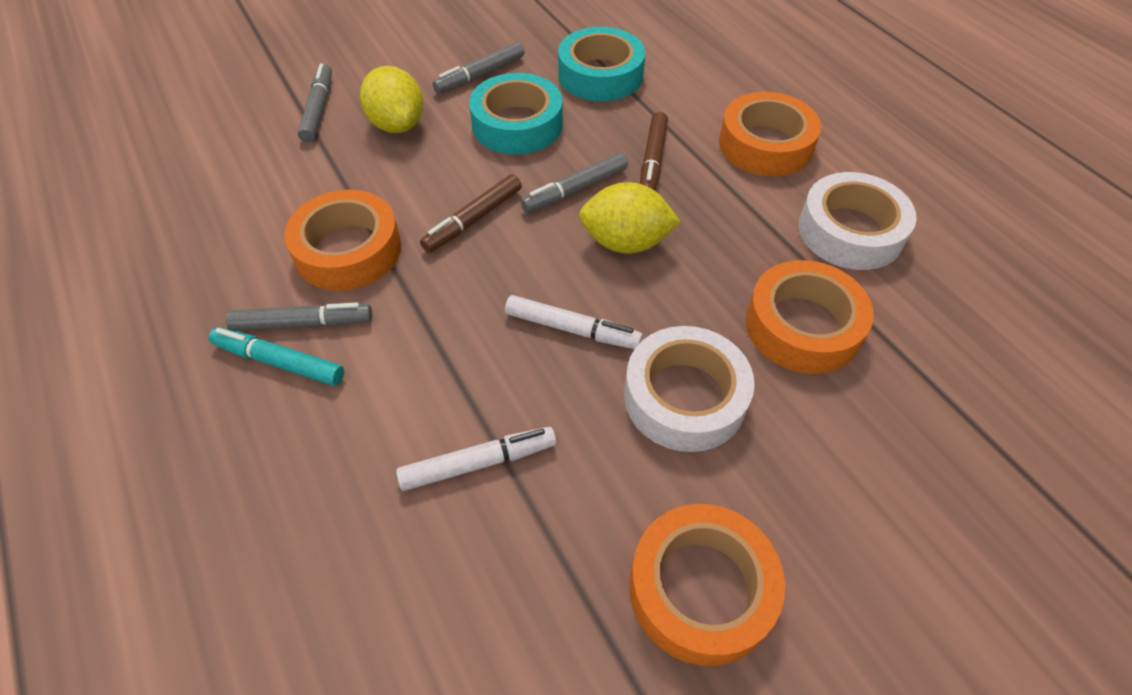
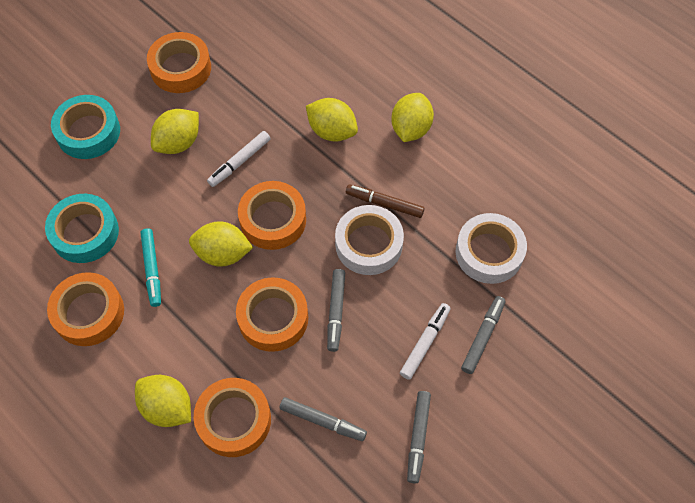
brown marker: [420,174,522,253] [640,112,668,191] = 2 -> [346,184,425,218] = 1
orange tape: [284,190,401,291] [629,504,785,666] [719,92,821,176] [746,260,874,374] = 4 -> [47,272,124,346] [147,32,211,93] [194,378,271,457] [236,277,308,352] [238,181,306,250] = 5
yellow lemon: [360,66,423,133] [579,182,681,254] = 2 -> [135,375,191,427] [151,109,199,154] [189,221,253,267] [306,98,358,142] [391,93,434,142] = 5

